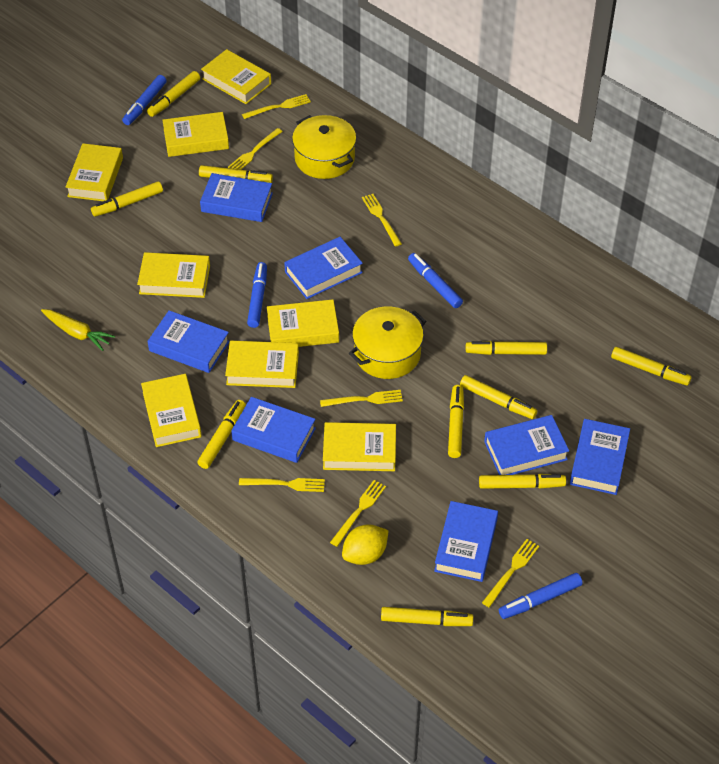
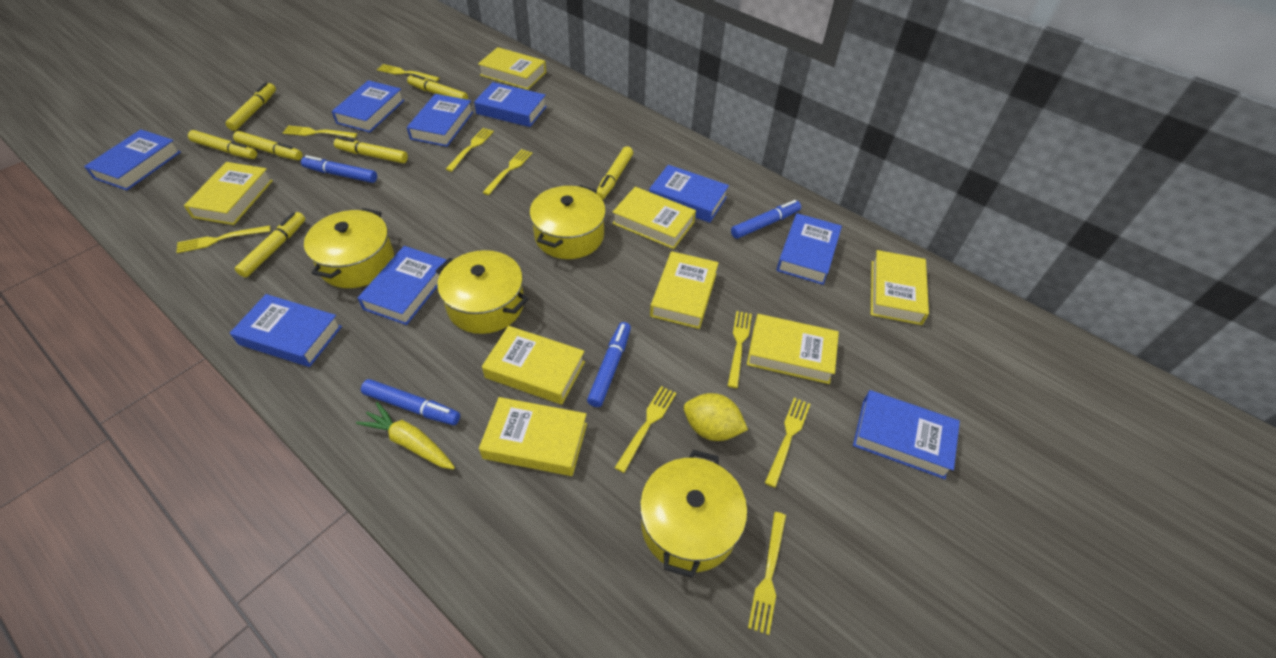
blue book: [148,310,230,373] [200,173,273,222] [231,397,316,463] [284,237,363,299] [434,501,498,582] [484,415,569,475] [570,419,630,495] = 7 -> [84,129,181,190] [230,294,342,367] [332,80,404,133] [358,246,446,325] [407,94,473,147] [474,82,547,127] [649,165,729,223] [776,213,842,285] [853,390,960,479] = 9
yellow fork: [228,128,283,170] [239,478,325,492] [242,94,311,119] [320,390,403,407] [330,480,386,547] [362,194,402,247] [482,539,539,607] = 7 -> [176,226,271,253] [283,126,357,138] [377,64,440,82] [446,128,494,172] [482,149,533,195] [615,386,676,473] [728,311,752,388] [748,512,786,635] [765,398,810,488] = 9
yellow marker: [91,181,163,217] [147,71,200,117] [197,400,246,469] [199,165,273,183] [381,607,473,626] [448,385,464,458] [460,375,537,419] [466,341,547,355] [479,474,566,489] [611,347,692,386] = 10 -> [188,130,257,159] [225,82,276,131] [233,131,302,160] [235,212,305,278] [334,137,408,163] [407,74,468,100] [596,146,633,200] = 7
yellow pot: [292,115,356,179] [349,307,426,379] = 2 -> [304,208,394,288] [435,250,528,334] [530,185,606,259] [640,450,747,578] = 4

